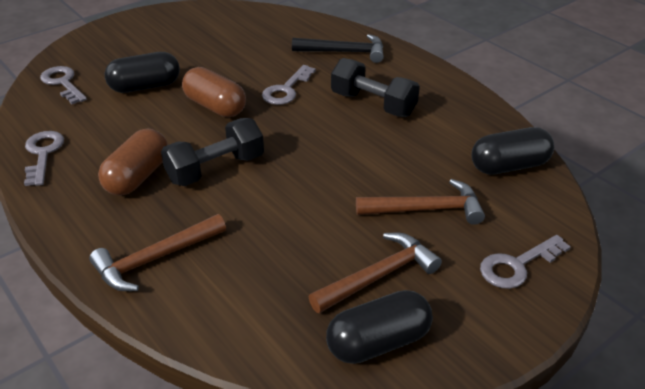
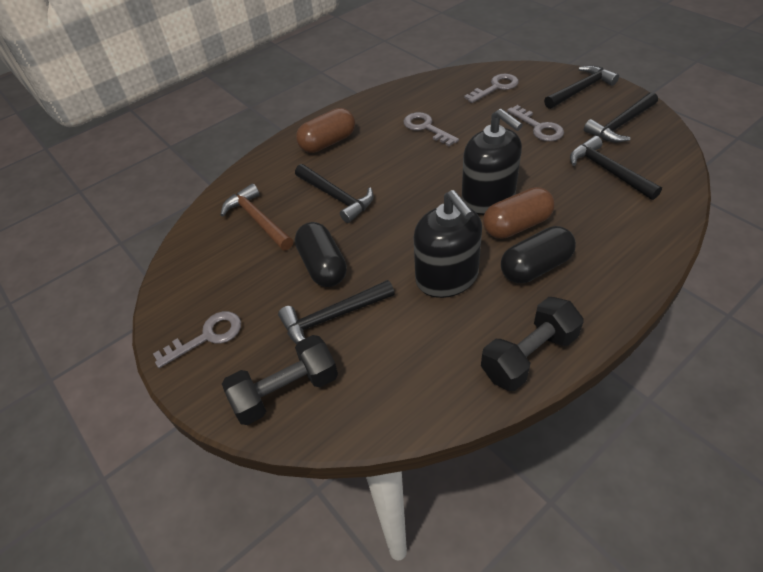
black capsule: [105,52,180,93] [326,290,433,364] [472,127,554,175] = 3 -> [295,222,347,287] [501,226,576,283] = 2
black hammer: [292,34,384,63] = 1 -> [278,280,395,344] [295,164,374,223] [544,65,619,109] [570,136,662,200] [584,92,658,143] = 5
black soap dispenser: none = 0 -> [413,190,482,298] [462,108,523,215] = 2
brown hammer: [89,214,226,291] [309,233,442,313] [356,179,485,225] = 3 -> [221,183,293,250] = 1

